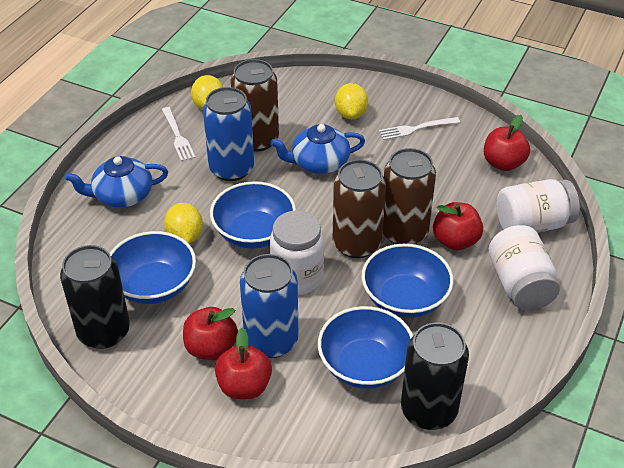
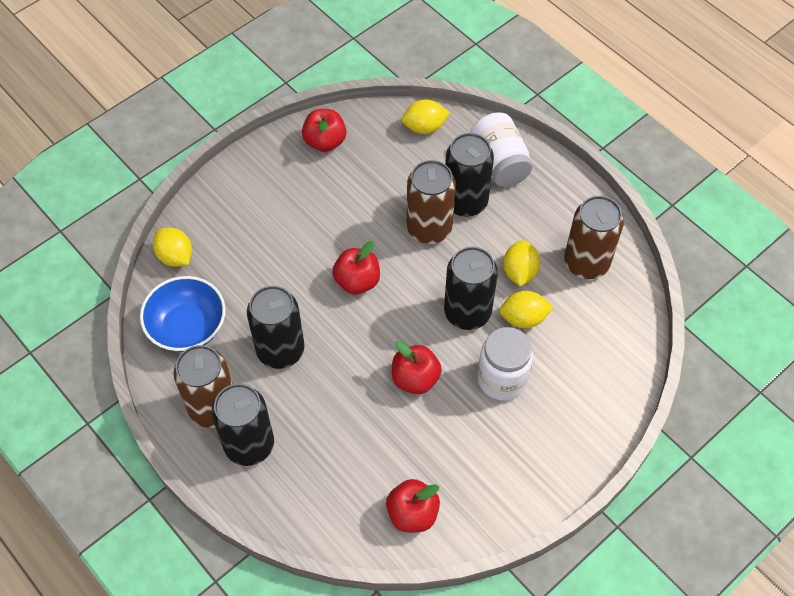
black can: [60,245,130,349] [401,322,469,430] = 2 -> [212,384,274,466] [247,286,304,369] [444,247,498,330] [445,133,494,217] = 4
blue bowl: [109,231,196,304] [210,181,296,249] [318,306,413,389] [362,244,454,318] = 4 -> [140,276,226,352] = 1
blue can: [203,87,254,181] [240,254,298,358] = 2 -> none = 0
blue teapot: [65,156,168,208] [270,124,365,174] = 2 -> none = 0
white fork: [162,107,195,161] [379,117,460,140] = 2 -> none = 0
white jar: [270,211,324,295] [489,225,560,310] [497,179,580,233] = 3 -> [470,112,532,187] [477,327,533,400] = 2
yellow lemon: [164,203,203,244] [191,75,223,110] [335,83,368,119] = 3 -> [153,227,192,267] [402,99,450,134] [499,291,554,328] [503,240,540,286] = 4

